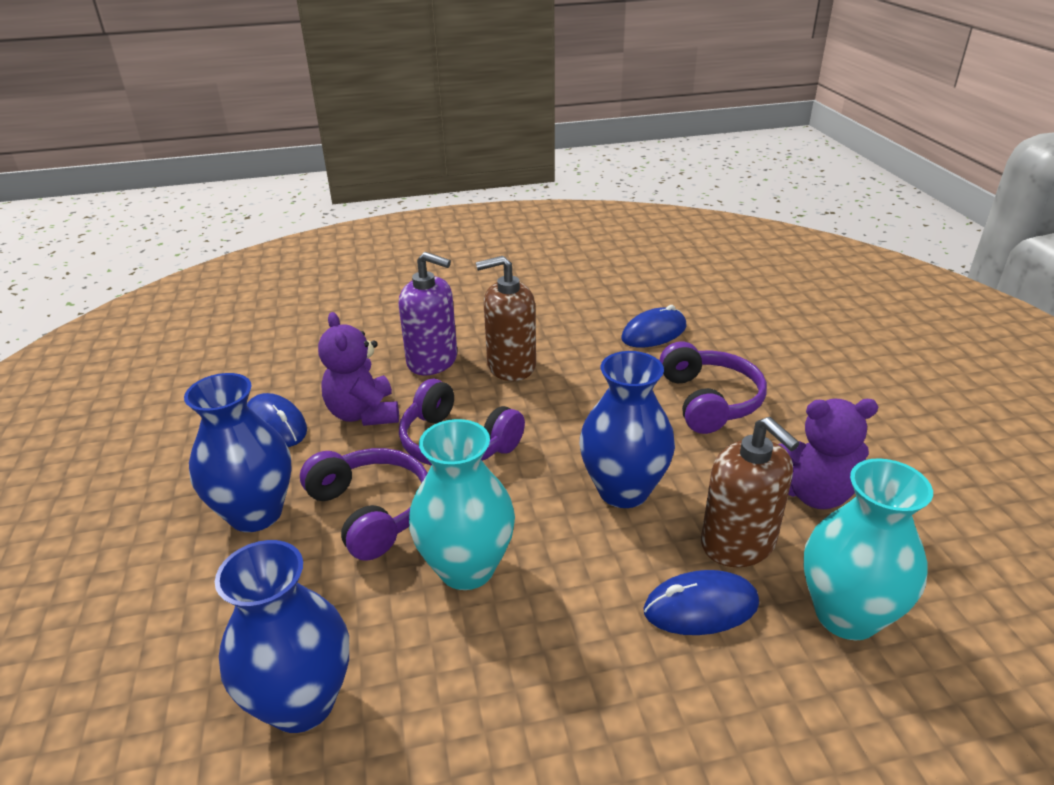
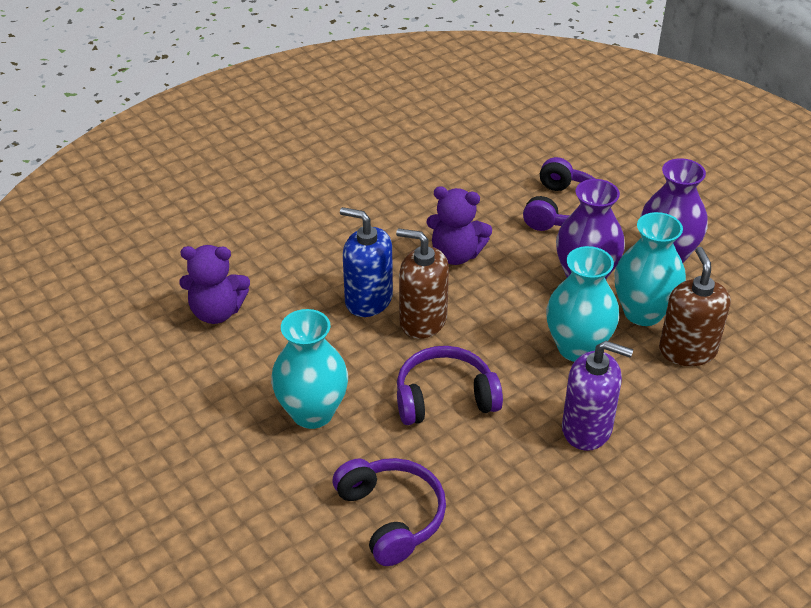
blue mouse: [247,393,307,447] [621,305,687,348] [643,570,759,635] = 3 -> none = 0
blue soap dispenser: none = 0 -> [340,207,393,317] = 1
blue vase: [184,373,292,532] [215,540,349,733] [580,351,675,508] = 3 -> none = 0
purple vase: none = 0 -> [556,179,625,279] [640,158,708,263] = 2
turquoise vase: [409,419,515,590] [804,458,933,640] = 2 -> [271,309,348,429] [546,246,619,362] [614,212,686,326] = 3

